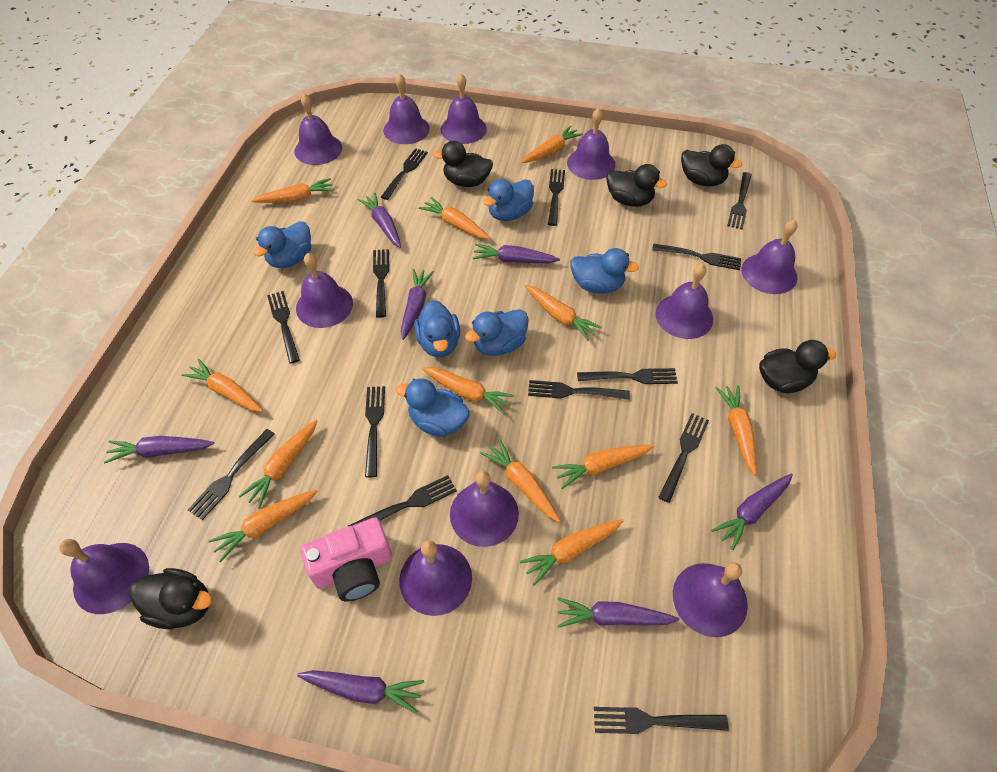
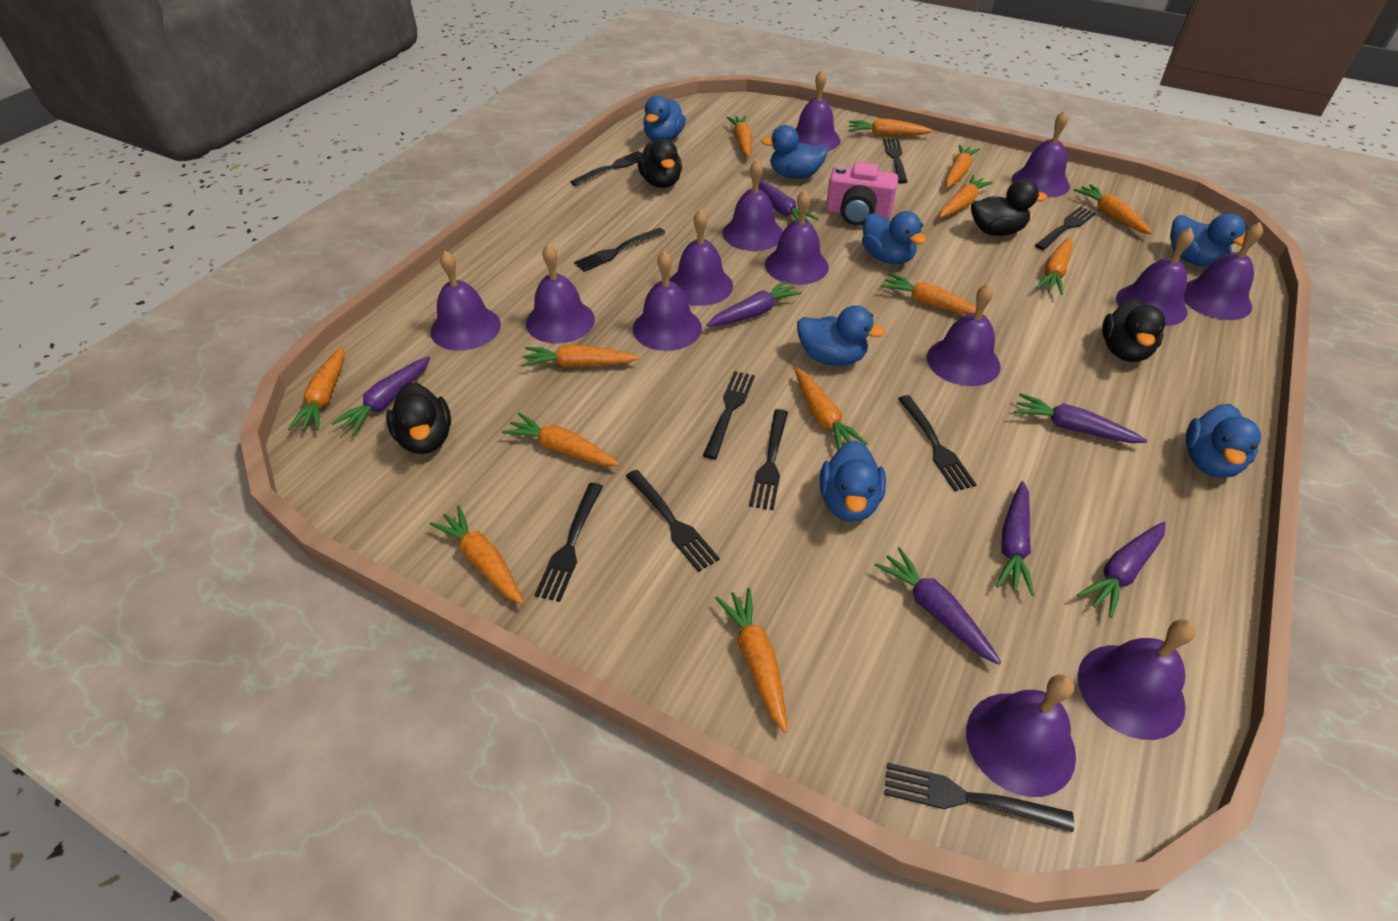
black duck: [129,568,212,629] [433,141,493,187] [606,164,667,207] [681,144,742,187] [759,340,836,393] = 5 -> [386,382,451,454] [637,139,682,188] [971,179,1047,236] [1102,298,1165,362] = 4
black fork: [188,429,275,520] [267,291,300,364] [348,475,457,526] [365,386,385,478] [373,249,389,318] [381,148,428,200] [528,380,630,400] [548,169,565,226] [577,368,678,384] [594,707,729,734] [652,243,741,270] [658,413,709,503] [727,172,752,229] = 13 -> [535,483,603,602] [571,151,642,186] [574,228,665,272] [626,470,720,572] [703,371,755,459] [749,409,788,510] [883,138,907,183] [884,763,1074,832] [898,395,977,491] [1035,206,1096,250] = 10
blue duck: [254,221,311,268] [396,378,470,437] [414,300,460,357] [465,309,529,356] [483,179,534,221] [570,248,639,294] = 6 -> [643,95,686,141] [761,125,828,179] [797,305,885,366] [820,440,886,522] [862,211,926,264] [1170,213,1247,266] [1186,404,1261,478] = 7
orange carrot: [181,359,263,412] [208,490,317,562] [239,420,317,508] [251,178,334,203] [419,197,490,239] [422,367,515,414] [480,438,561,523] [519,519,623,586] [521,126,583,163] [525,285,602,341] [552,445,654,489] [715,385,757,476] = 12 -> [288,347,345,431] [430,505,524,605] [502,413,620,466] [521,345,640,368] [715,588,788,733] [726,115,752,157] [795,368,868,449] [849,118,933,136] [880,273,987,317] [939,175,993,218] [945,144,980,188] [1036,237,1073,295] [1074,184,1152,234] = 13
purple bell: [59,539,149,614] [294,94,342,165] [296,253,353,328] [383,73,430,144] [399,540,472,616] [441,73,487,144] [450,471,519,547] [567,108,615,180] [655,264,713,339] [673,562,748,637] [742,219,798,294] = 11 -> [430,251,501,351] [526,244,595,344] [633,251,702,351] [669,209,733,306] [723,159,783,251] [765,190,829,285] [795,70,840,151] [927,283,1001,386] [966,674,1076,797] [1012,111,1070,198] [1078,619,1196,740] [1116,228,1194,326] [1183,222,1263,320] = 13

